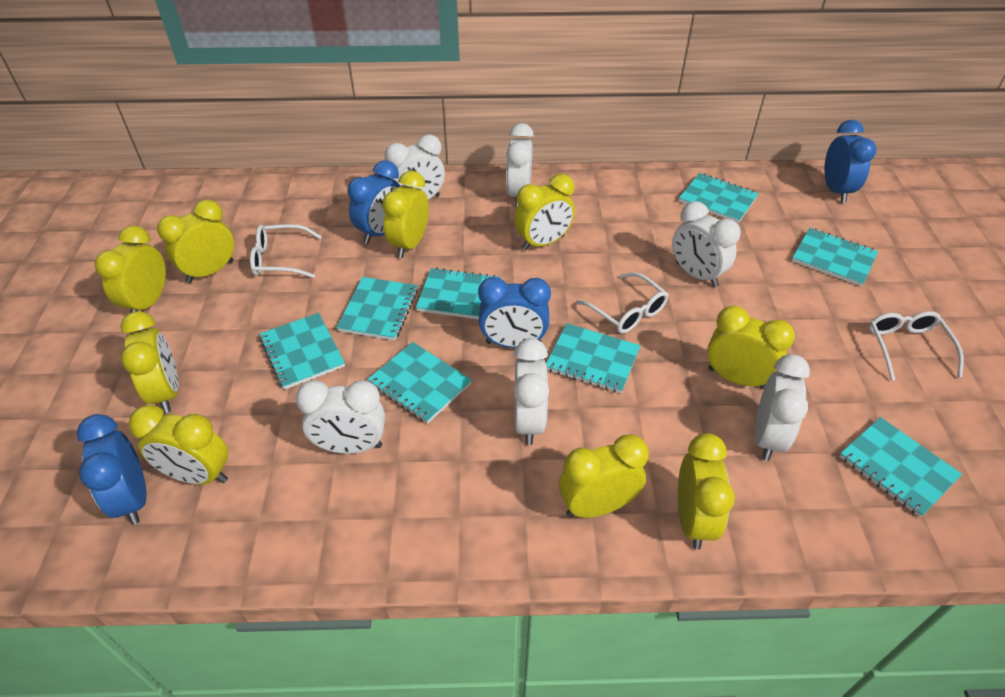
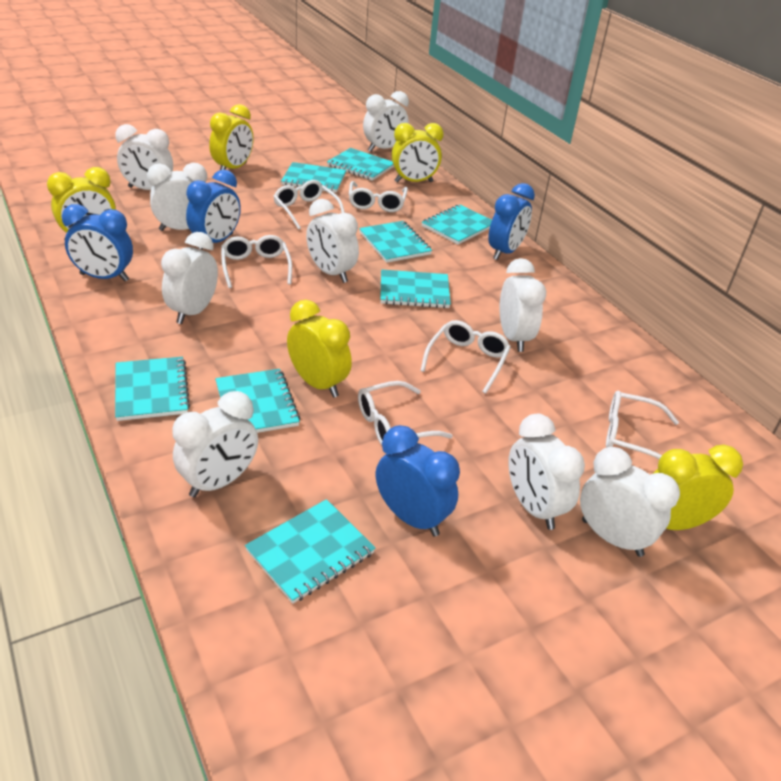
white clock: [296,380,385,454] [385,134,445,200] [506,123,534,206] [514,338,549,445] [672,201,741,287] [755,354,810,461] = 6 -> [115,124,173,190] [147,163,207,231] [161,232,218,324] [172,391,258,498] [306,199,359,283] [363,91,409,152] [500,258,546,352] [508,414,585,530] [580,447,680,557] = 9
white glasses: [250,224,322,278] [575,272,669,334] [869,311,964,381] = 3 -> [221,235,292,288] [273,180,345,230] [349,181,408,212] [358,381,453,445] [420,320,511,394] [606,391,679,459] = 6
yellow clock: [94,226,166,313] [121,311,178,413] [128,405,228,485] [157,199,234,283] [382,171,429,258] [514,174,575,251] [559,434,649,518] [678,433,735,550] [707,306,795,389] = 9 -> [47,167,116,240] [209,104,254,170] [287,300,352,398] [392,123,444,183] [653,445,743,530] = 5

